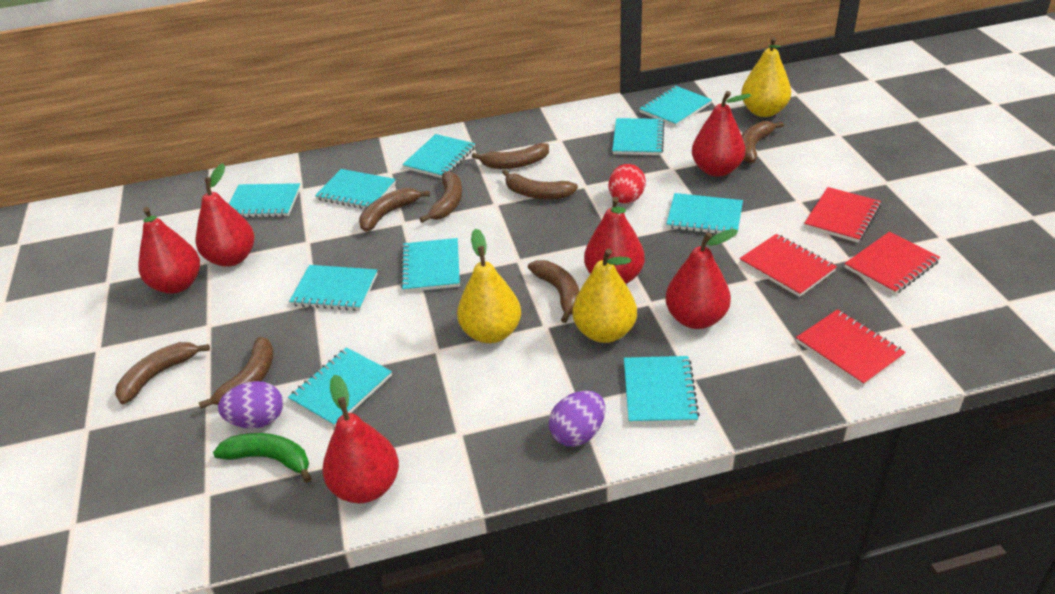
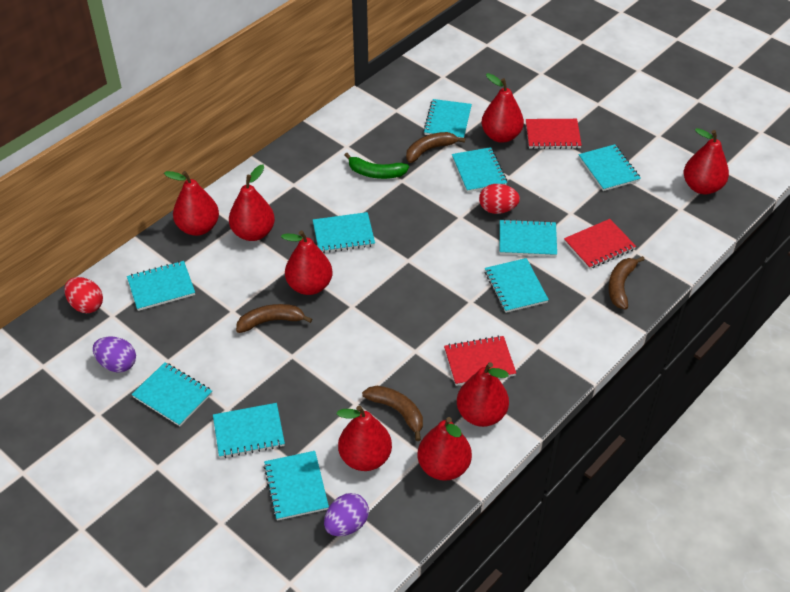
brown banana: [115,342,210,404] [198,337,274,409] [359,188,430,232] [419,171,462,223] [472,143,549,169] [502,169,578,199] [528,260,579,323] [742,121,784,163] = 8 -> [236,304,312,333] [362,386,423,441] [406,132,465,163] [608,256,645,310] = 4
red egg: [609,164,646,204] = 1 -> [64,277,103,313] [479,184,520,214] = 2
red notebook: [739,234,837,297] [796,309,906,387] [804,187,881,243] [844,232,940,295] = 4 -> [444,336,516,386] [526,119,582,149] [564,219,636,269] = 3
red pear: [138,207,200,294] [196,163,254,267] [322,375,399,503] [584,196,645,284] [665,229,738,329] [692,91,752,177] = 6 -> [164,171,219,236] [229,165,275,241] [281,230,332,295] [337,406,392,471] [418,417,472,481] [457,362,509,427] [481,73,524,143] [684,128,729,194] = 8
yellow pear: [457,229,521,343] [572,248,637,343] [741,37,791,117] = 3 -> none = 0

